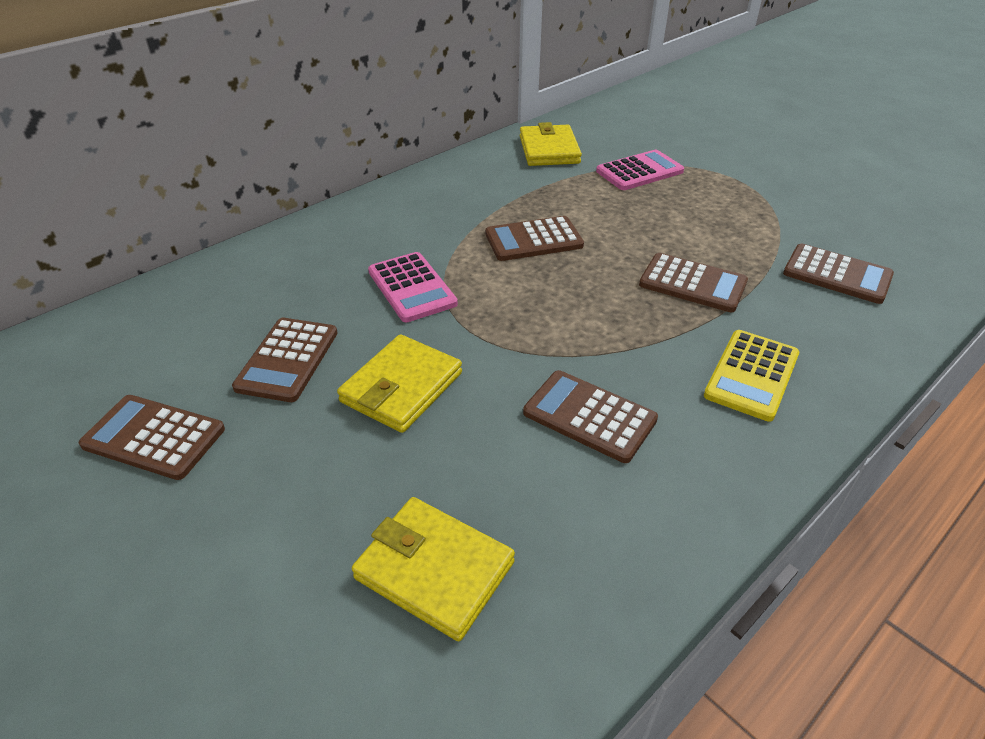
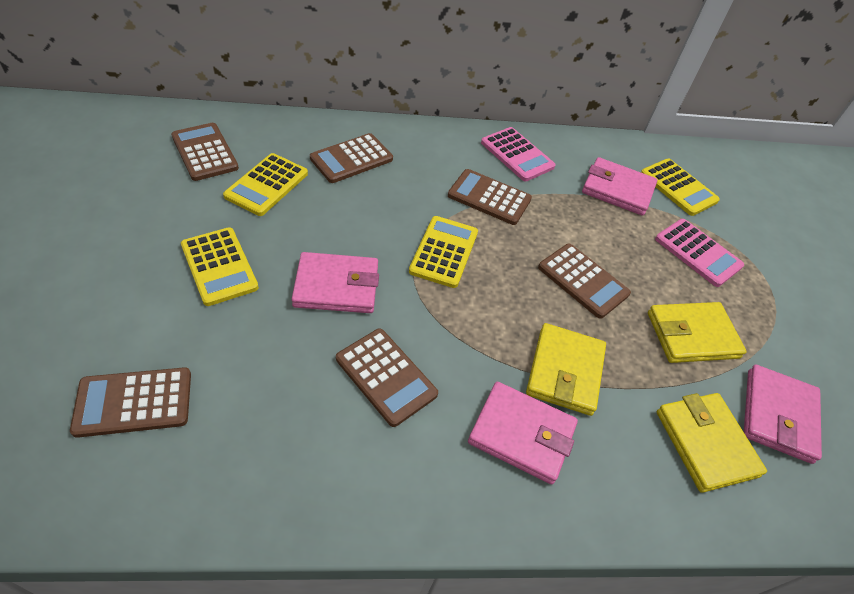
pink wallet: none = 0 -> [292,252,379,313] [468,382,578,484] [582,157,657,216] [744,365,822,464] = 4
yellow calculator: [704,330,799,422] = 1 -> [181,227,259,306] [223,153,308,216] [409,216,478,288] [641,158,720,216] = 4

